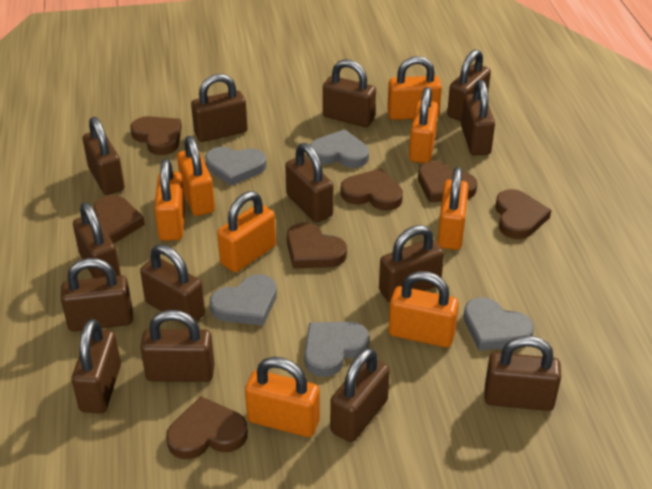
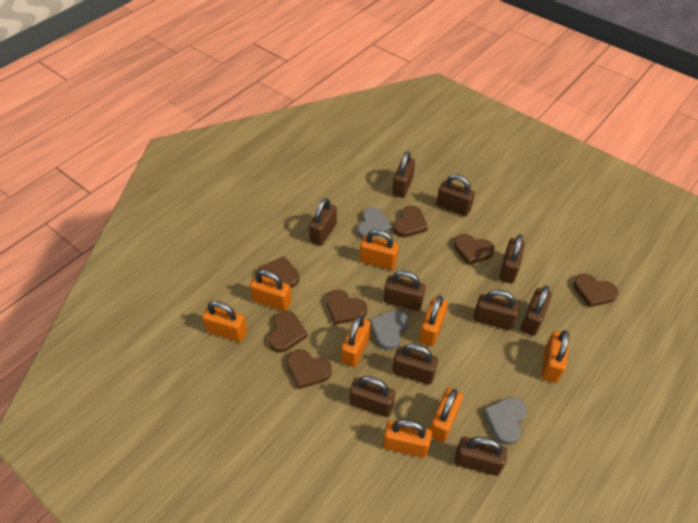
brown padlock: [61,258,133,331] [72,319,121,414] [73,202,121,278] [83,117,125,195] [140,244,205,325] [140,310,215,382] [191,74,248,142] [285,143,333,222] [323,59,376,127] [330,348,390,442] [379,225,444,303] [447,49,491,122] [461,80,495,156] [485,336,561,411] = 14 -> [309,198,337,246] [349,376,395,417] [384,270,425,311] [392,151,415,198] [392,344,438,385] [436,174,475,216] [455,437,507,476] [473,289,519,330] [499,234,525,284] [521,286,552,336] = 10
grey heart: [205,147,266,186] [210,274,277,325] [304,322,369,377] [310,129,369,168] [464,298,534,351] = 5 -> [358,207,392,239] [370,310,408,350] [483,397,527,445] = 3

